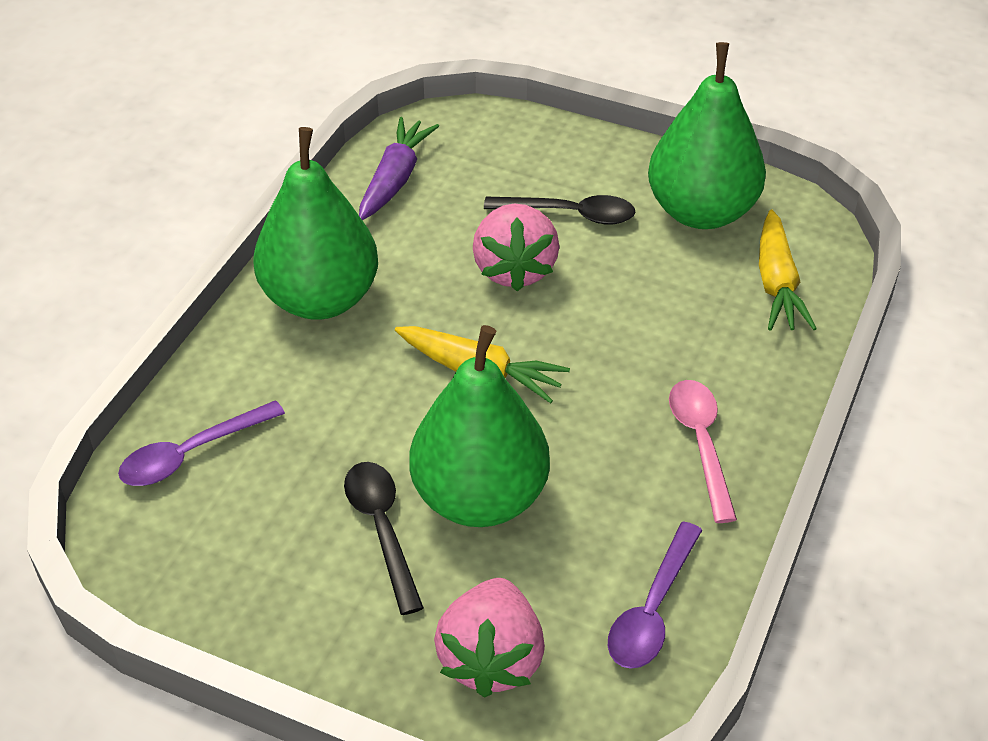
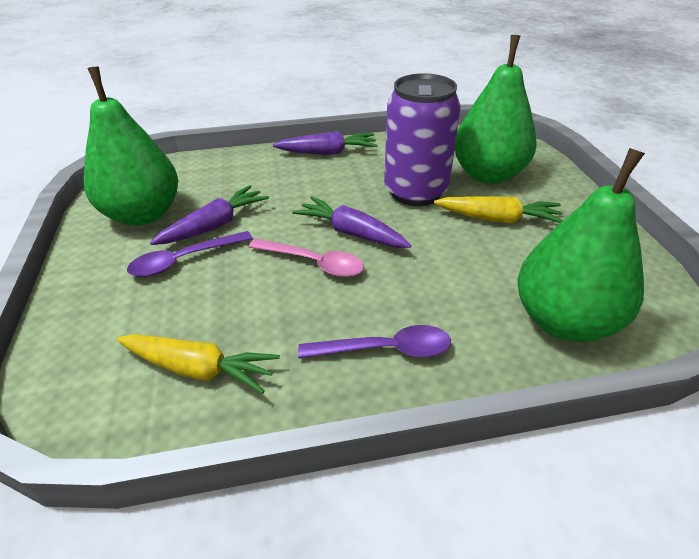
black spoon: [344,462,424,615] [484,195,635,225] = 2 -> none = 0
pink strawberry: [434,578,545,698] [473,204,559,292] = 2 -> none = 0
purple can: none = 0 -> [384,73,461,206] = 1
purple carrot: [359,117,439,220] = 1 -> [150,185,269,245] [273,131,378,155] [292,196,411,248] = 3

